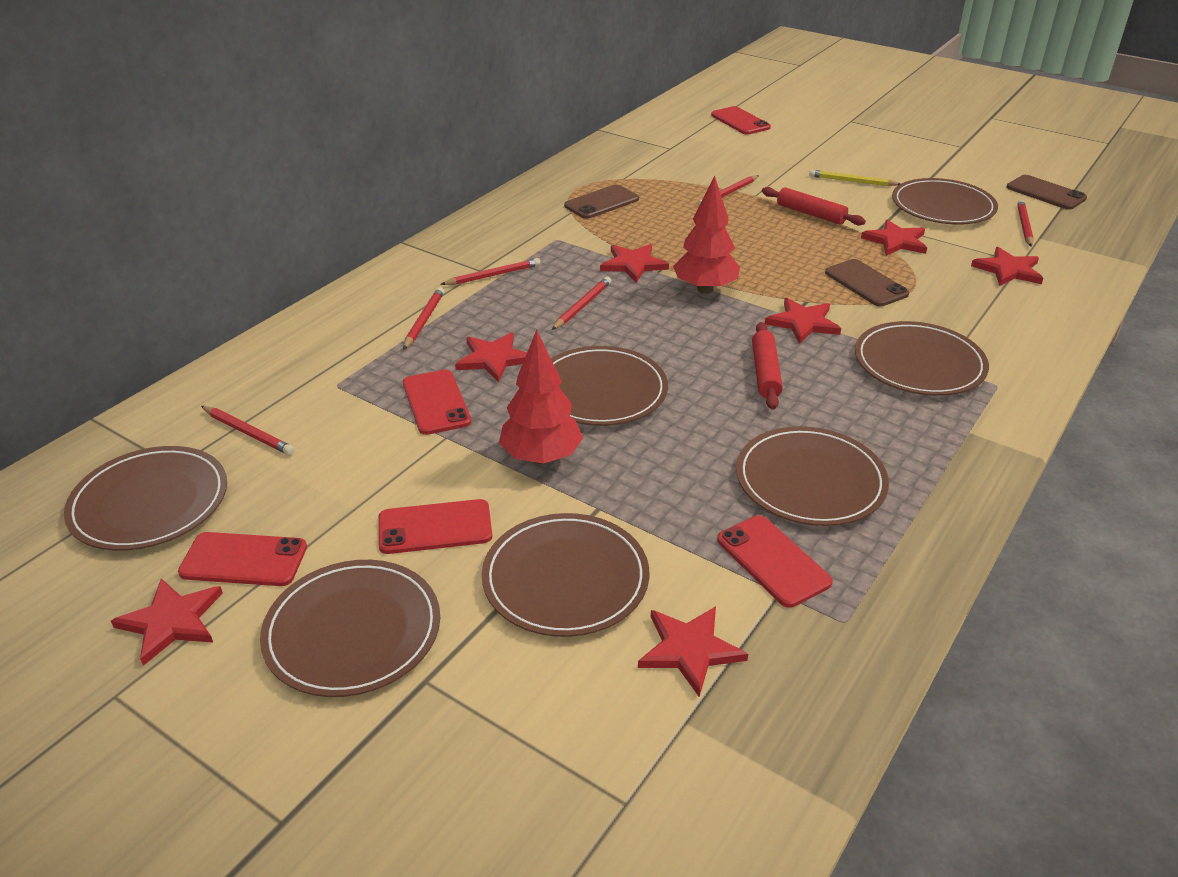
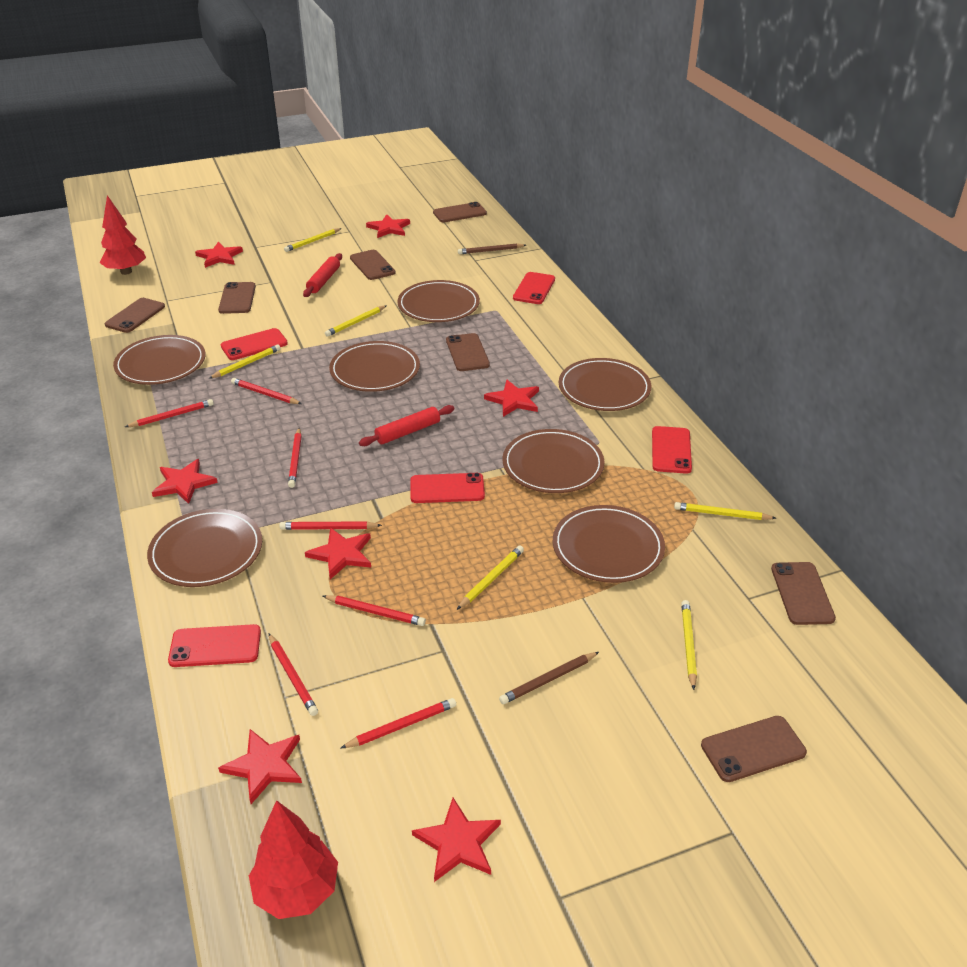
brown pencil: none = 0 -> [458,243,526,254] [499,652,599,704] = 2
brown phone: [564,185,639,219] [825,259,909,307] [1006,175,1087,210] = 3 -> [105,298,165,333] [218,282,256,314] [350,250,396,280] [433,202,487,222] [446,333,490,371] [701,716,807,782] [771,562,836,625] = 7
red pencil: [201,406,294,455] [403,287,444,350] [440,258,541,285] [552,277,611,330] [698,175,759,205] [1017,200,1034,247] = 6 -> [125,399,214,427] [231,378,302,404] [269,634,318,716] [279,521,382,530] [288,428,302,488] [323,595,426,626] [341,698,456,748] = 7
yellow pencil: [809,170,900,186] = 1 -> [209,345,281,379] [284,228,342,252] [325,305,387,337] [457,546,524,610] [674,502,776,520] [681,600,697,690] = 6

